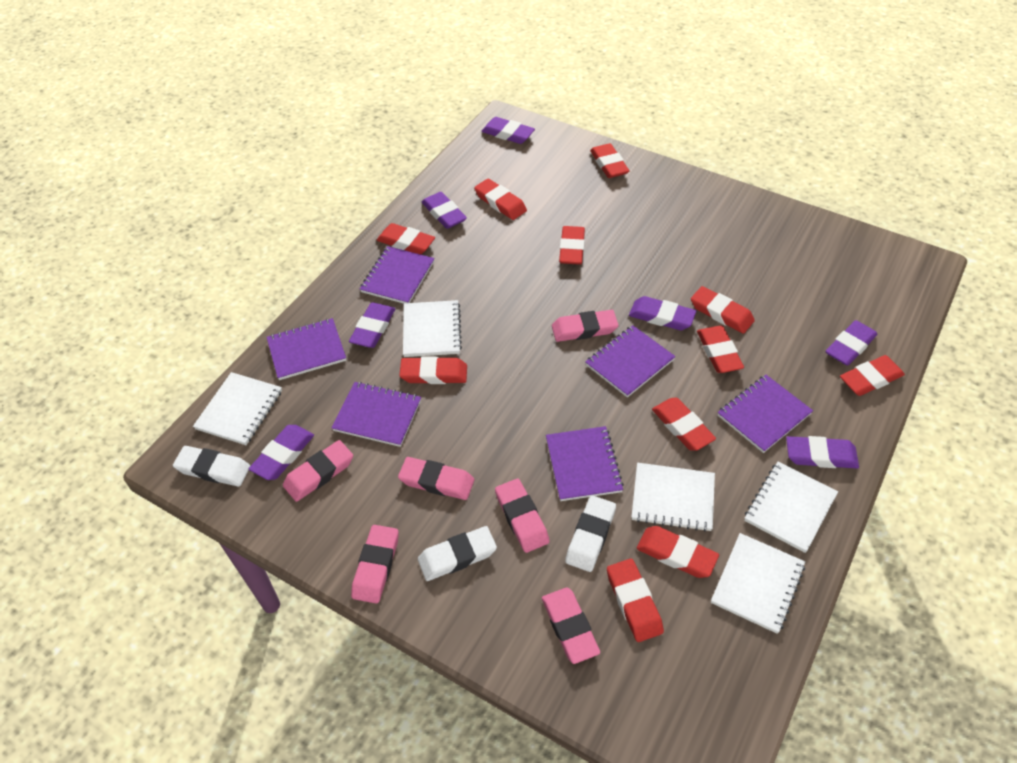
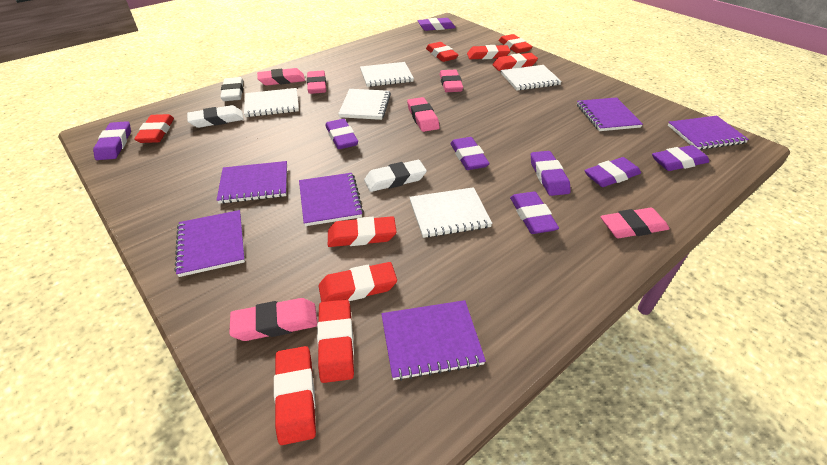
purple eraser: [249,425,314,480] [349,302,395,348] [422,192,467,229] [481,117,535,144] [629,296,696,330] [786,436,859,469] [825,320,877,366] = 7 -> [93,121,131,160] [325,119,358,149] [417,18,456,31] [450,137,490,170] [510,192,559,234] [531,151,571,196] [584,157,641,187] [652,145,709,171] = 8
red eraser: [377,223,435,254] [399,356,467,384] [474,179,527,220] [559,226,585,265] [590,143,629,178] [607,559,664,642] [637,526,719,578] [652,398,716,451] [691,286,755,334] [697,326,744,373] [840,355,905,396] = 11 -> [134,114,174,143] [274,346,316,445] [317,300,354,383] [319,262,397,302] [328,216,397,247] [426,42,458,62] [467,45,511,59] [493,53,538,71] [499,34,533,53] = 9

